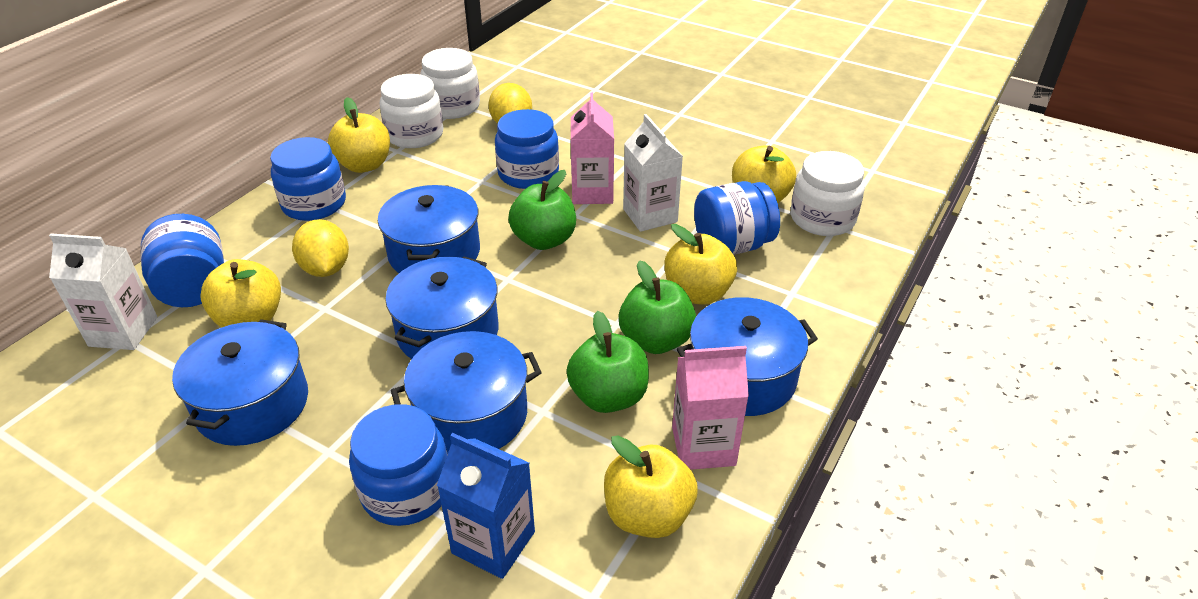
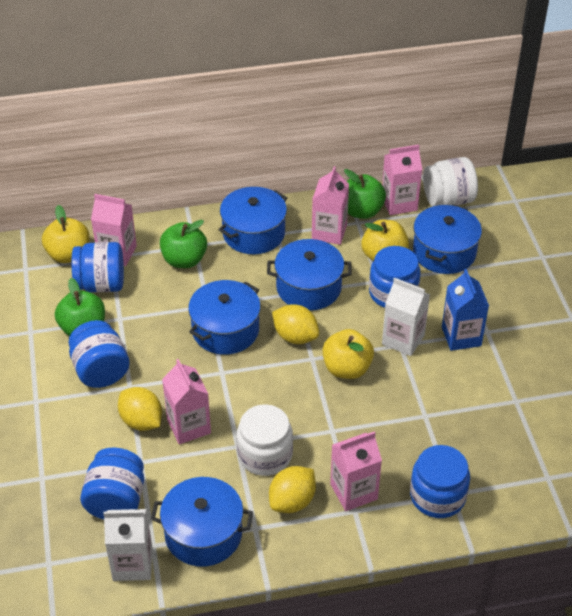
pink carton: [571,92,614,204] [672,346,749,470] = 2 -> [91,194,137,266] [162,359,211,444] [312,166,349,245] [330,431,382,511] [382,145,422,215] = 5
white jar: [380,74,443,148] [420,48,480,119] [791,151,865,236] = 3 -> [237,404,293,476] [423,157,478,206] = 2
yellow apple: [200,259,281,328] [328,97,390,173] [604,435,698,538] [664,224,737,305] [732,145,796,203] = 5 -> [42,205,90,263] [322,329,374,379] [361,220,409,261] = 3
yellow lemon: [292,219,349,277] [488,83,532,124] = 2 -> [118,387,162,431] [269,466,316,513] [272,304,319,344] = 3

